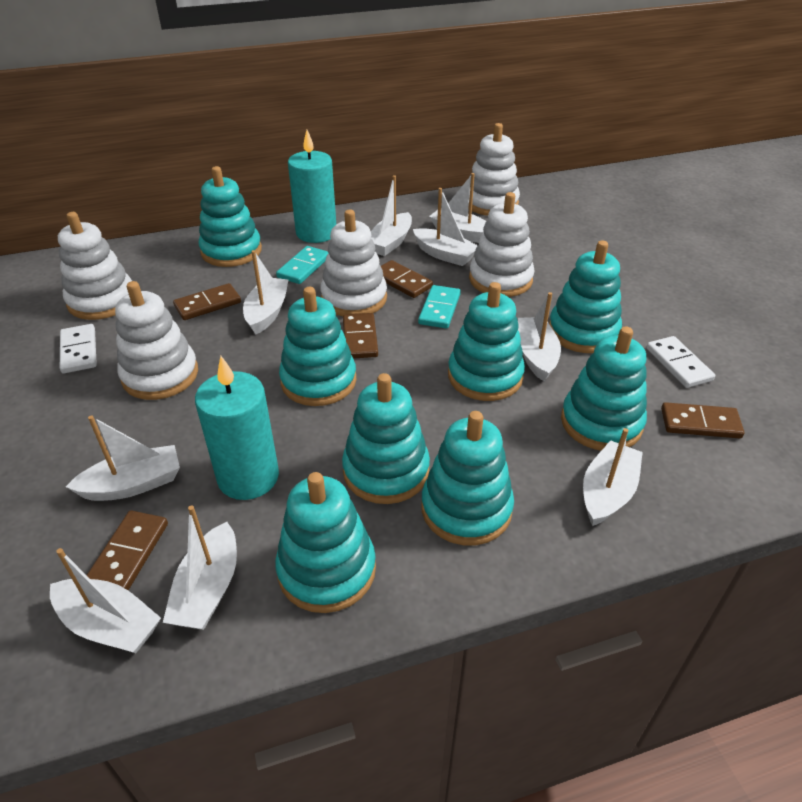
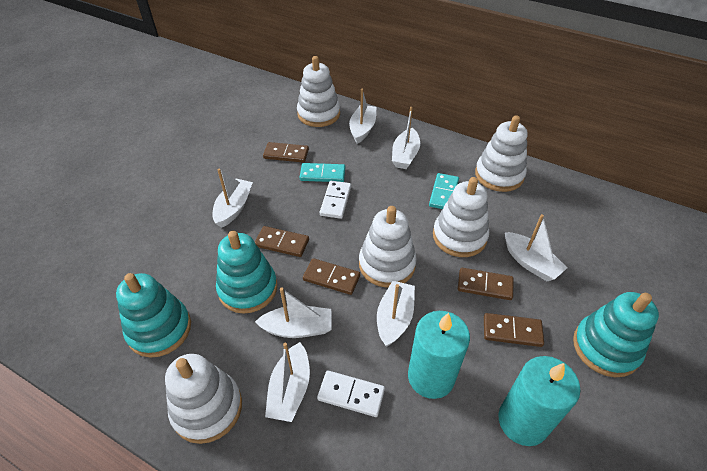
turquoise stacking toy: [199,166,262,267] [275,472,376,613] [279,287,357,406] [342,373,430,504] [421,411,514,545] [448,282,525,401] [549,241,622,353] [561,326,647,451] = 8 -> [116,273,191,358] [216,231,277,314] [573,292,659,377] = 3
white boat: [50,548,161,653] [66,415,180,501] [163,505,237,630] [243,250,288,335] [371,175,412,256] [413,188,478,266] [429,173,487,243] [518,292,561,381] [583,428,643,526] = 9 -> [212,169,253,228] [255,288,332,338] [265,342,310,422] [349,89,376,144] [377,281,415,347] [392,107,420,169] [505,214,568,281] = 7

